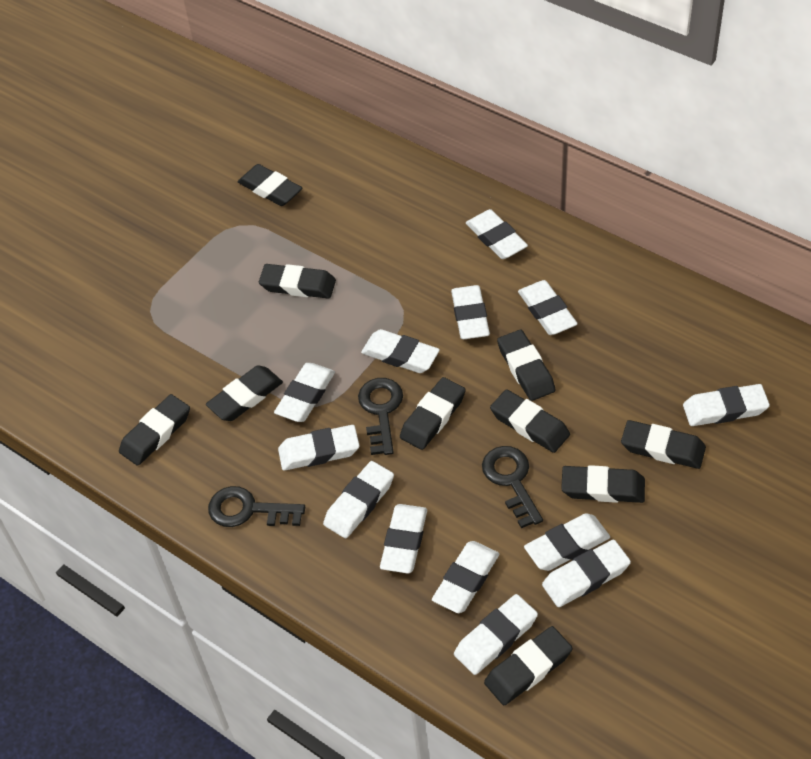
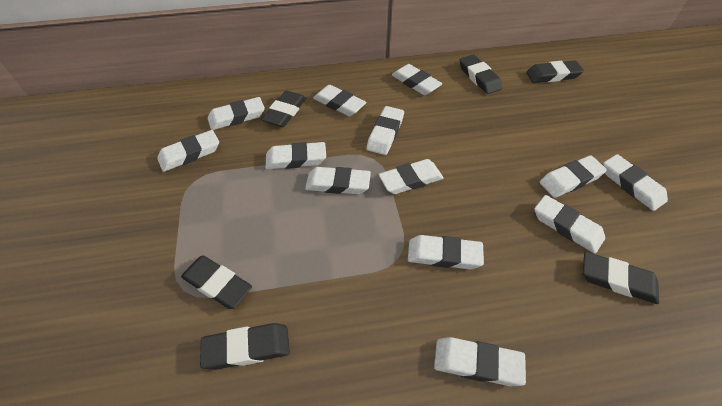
black eraser: [119,394,190,466] [206,366,283,421] [238,164,302,206] [259,264,336,299] [400,377,466,450] [484,626,573,705] [490,389,570,453] [497,330,556,401] [561,465,645,503] [621,420,706,469] = 10 -> [181,255,252,309] [200,323,290,370] [261,91,306,127] [460,55,502,94] [526,60,584,83] [583,252,659,304] = 6
black key: [208,486,305,527] [358,378,403,455] [482,446,543,528] = 3 -> none = 0

